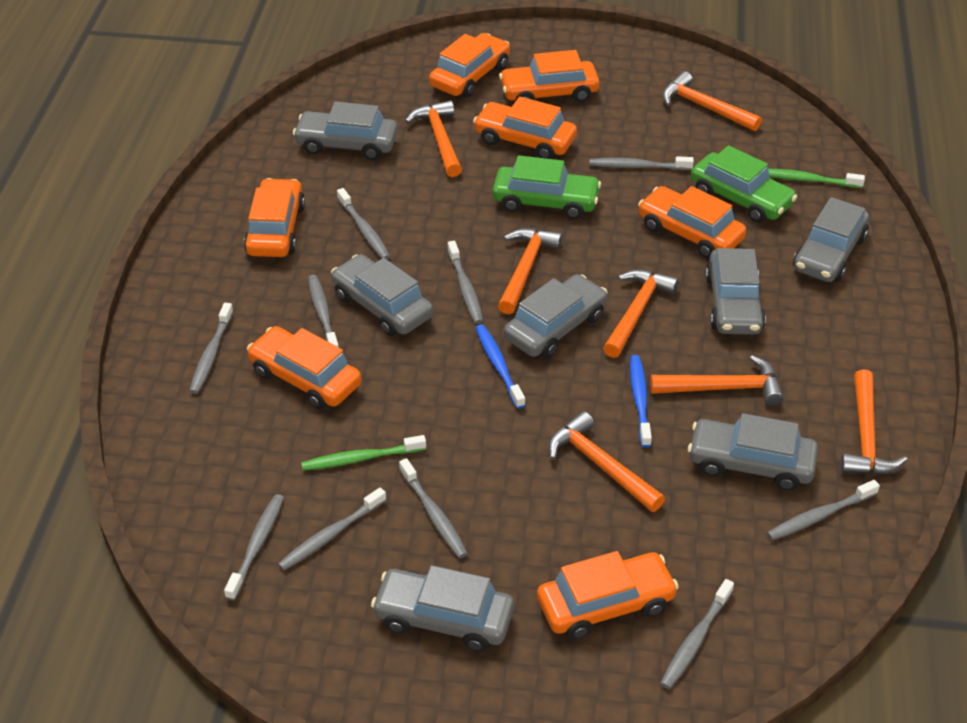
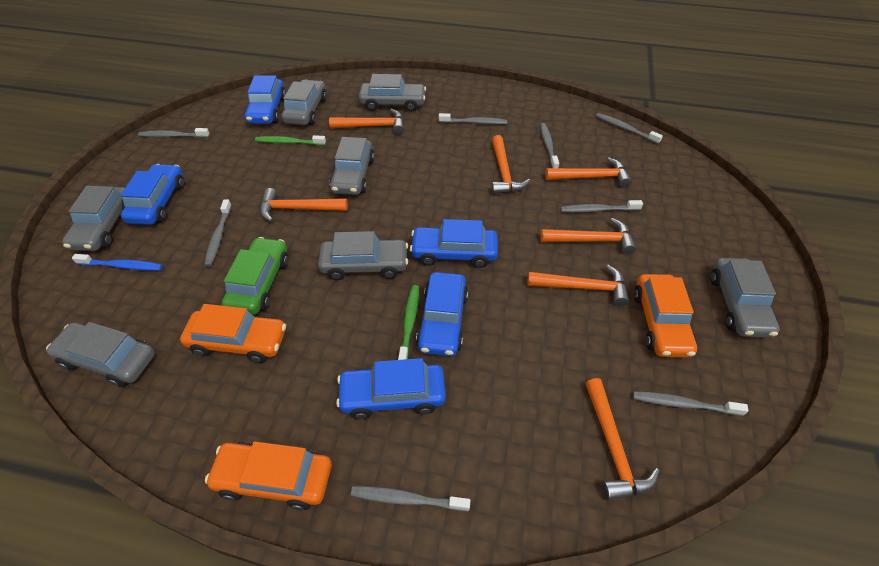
blue car: none = 0 -> [121,164,184,225] [245,76,286,124] [336,358,446,419] [410,219,498,268] [416,272,468,356] = 5
blue toothbrush: [476,324,525,409] [630,355,652,447] = 2 -> [72,254,163,270] = 1
green car: [492,155,601,219] [691,145,797,223] = 2 -> [222,237,288,315] = 1
grey toothbrush: [189,303,234,394] [224,494,284,601] [278,488,386,571] [308,275,339,347] [337,188,390,259] [399,458,468,558] [447,241,483,324] [590,156,694,170] [660,579,734,689] [767,480,880,540] = 10 -> [138,128,210,138] [204,199,232,266] [351,486,470,512] [439,113,507,124] [540,123,559,168] [561,200,643,213] [596,113,663,144] [633,391,749,416] = 8
orange car: [244,178,305,257] [247,326,362,409] [429,33,510,98] [473,97,577,159] [499,50,599,102] [537,551,679,639] [638,186,746,259] = 7 -> [180,304,286,363] [205,441,332,510] [634,274,697,357] = 3

